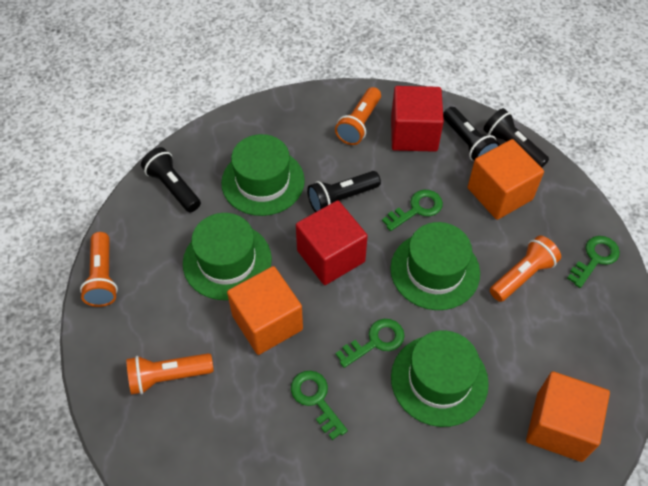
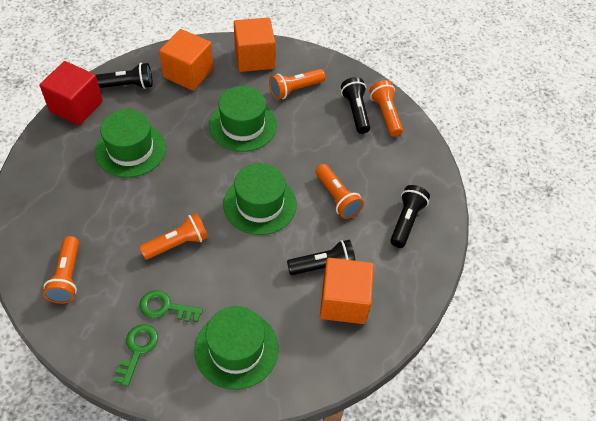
green key: [291,371,348,440] [336,319,404,368] [382,190,443,231] [567,236,620,288] = 4 -> [114,324,158,387] [140,290,203,322] = 2
orange flashlight: [80,232,118,307] [126,353,214,395] [335,87,381,145] [490,235,561,302] = 4 -> [43,236,79,304] [140,213,208,260] [269,69,325,100] [315,164,364,219] [369,80,403,137] = 5
red cube: [296,200,368,285] [391,86,444,152] = 2 -> [40,61,103,125] = 1

